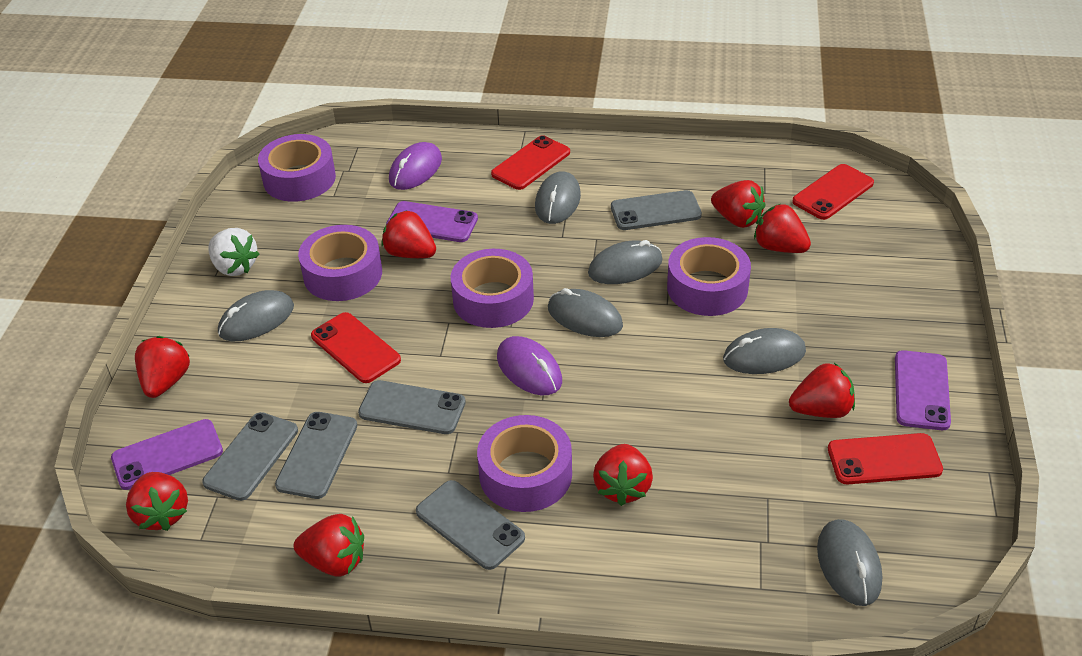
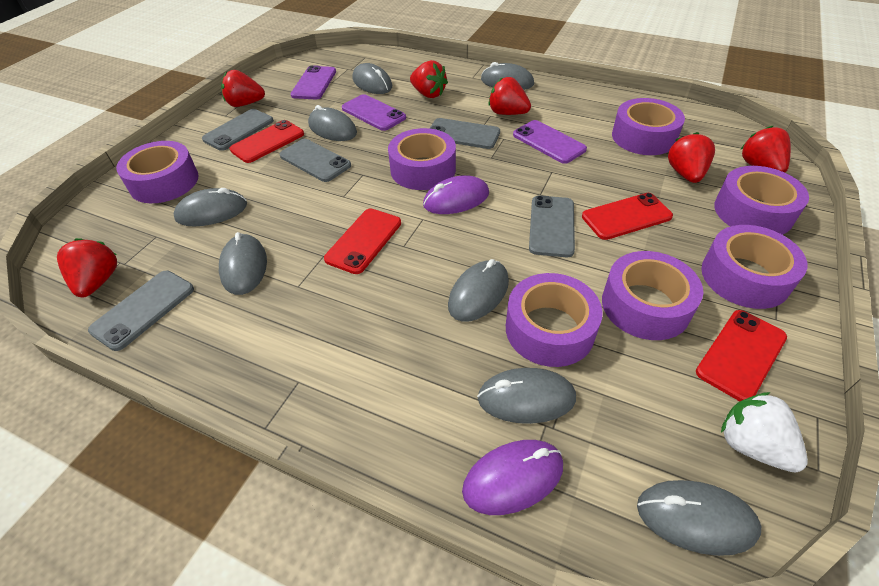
grey mouse: [218,290,294,341] [535,171,581,224] [548,288,623,337] [588,240,663,284] [723,328,806,374] [817,519,882,606] = 6 -> [173,188,247,226] [219,232,267,295] [308,105,357,141] [353,63,392,94] [448,259,509,321] [477,368,576,424] [481,62,534,90] [637,480,761,556] = 8
purple tape: [258,134,336,202] [298,225,382,301] [451,249,534,328] [477,415,572,512] [667,237,751,316] = 5 -> [116,141,199,203] [388,128,456,190] [506,273,603,367] [602,251,703,340] [612,98,685,155] [701,225,808,309] [714,166,809,235] = 7
red strawberry: [126,472,188,531] [135,336,190,398] [293,514,364,577] [381,210,436,258] [593,444,653,506] [711,180,766,228] [754,204,811,253] [789,363,855,418] = 8 -> [57,238,117,297] [221,70,265,107] [410,60,448,98] [488,77,531,115] [668,132,715,183] [741,126,791,172] = 6

